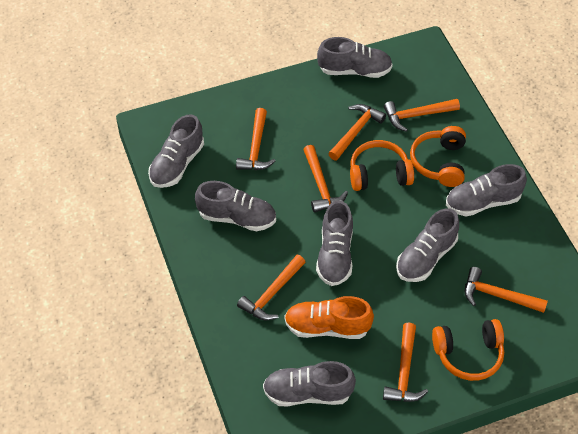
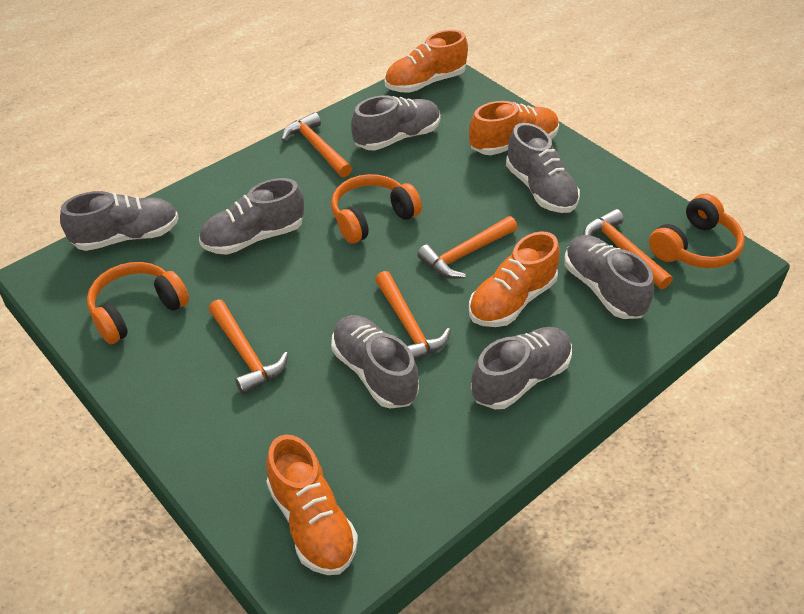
orange hammer: [236,108,275,170] [237,255,306,320] [303,145,348,212] [328,104,386,161] [383,323,428,402] [384,99,460,132] [465,267,548,313] = 7 -> [208,299,288,395] [281,112,352,177] [375,271,451,360] [417,216,518,279] [583,209,673,289] = 5
orange shoe: [284,296,374,339] = 1 -> [266,434,358,575] [384,30,468,93] [469,101,559,155] [469,231,560,327] = 4

